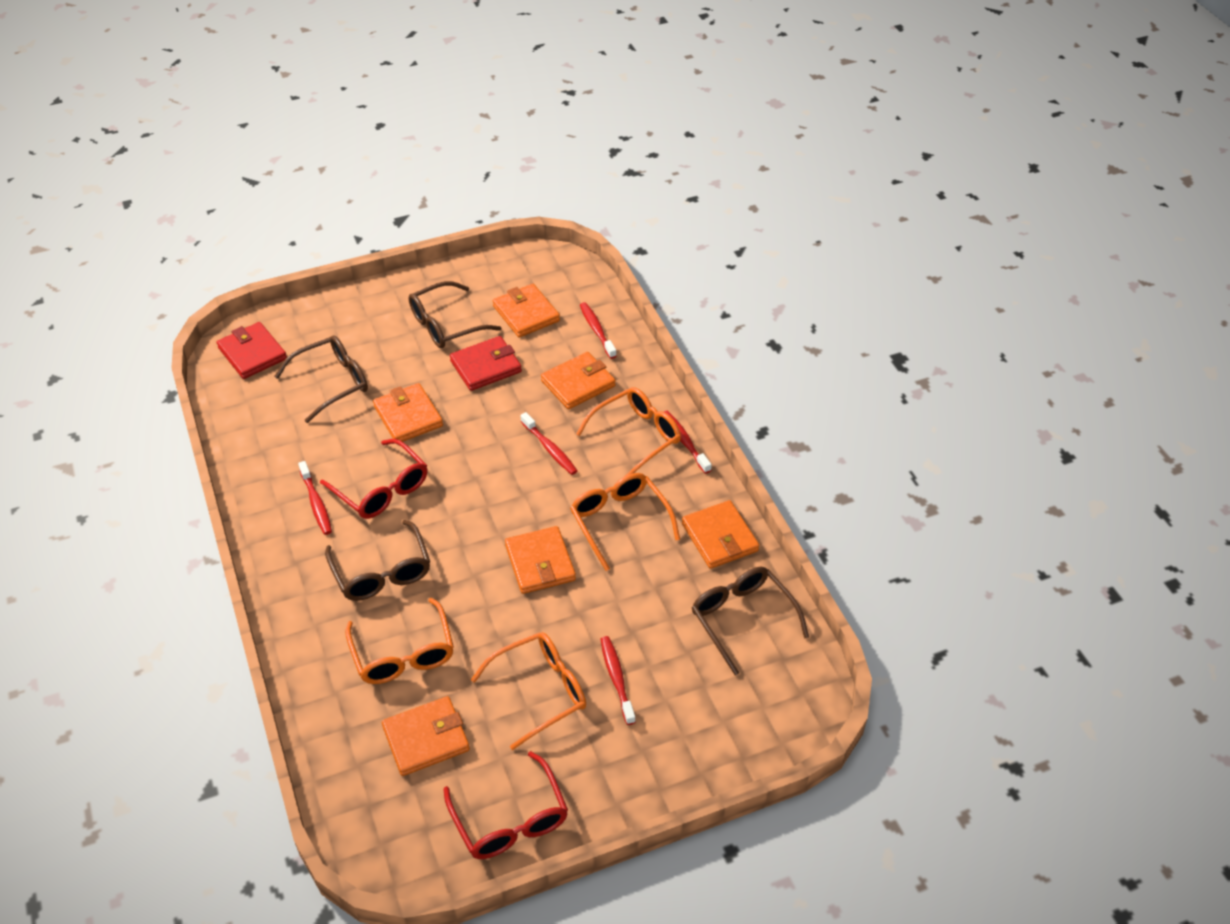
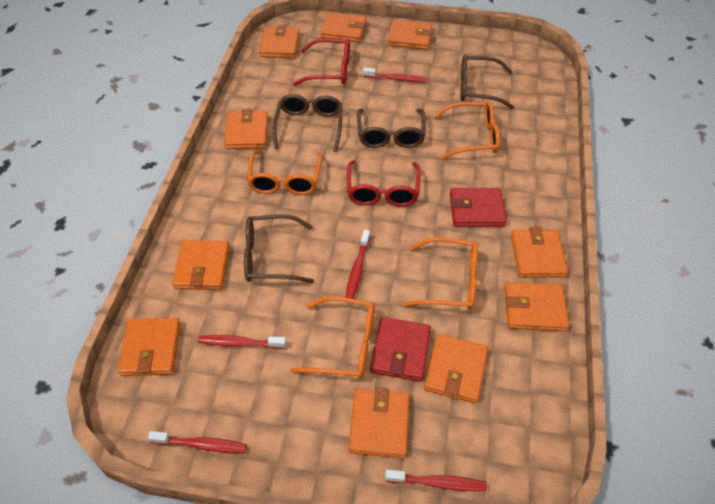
orange wallet: [373,383,443,442] [382,696,470,776] [493,284,560,338] [505,526,576,594] [541,352,616,410] [682,500,759,569] = 6 -> [118,317,180,376] [172,240,230,290] [224,109,268,149] [259,25,300,58] [320,13,366,42] [349,387,410,458] [387,20,432,50] [424,334,488,403] [505,282,569,331] [511,227,568,278] = 10

